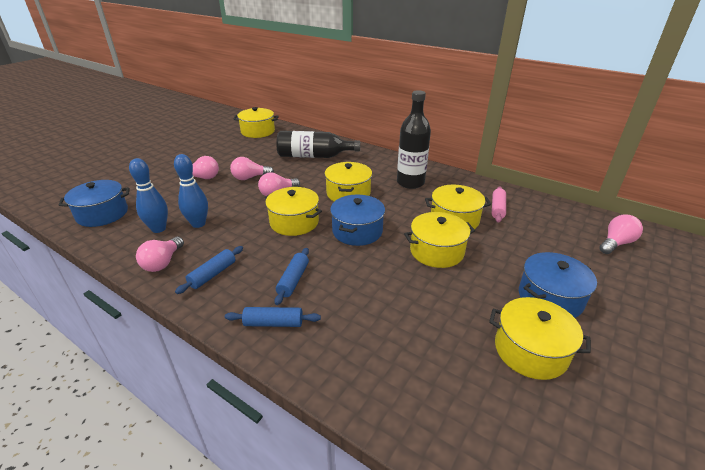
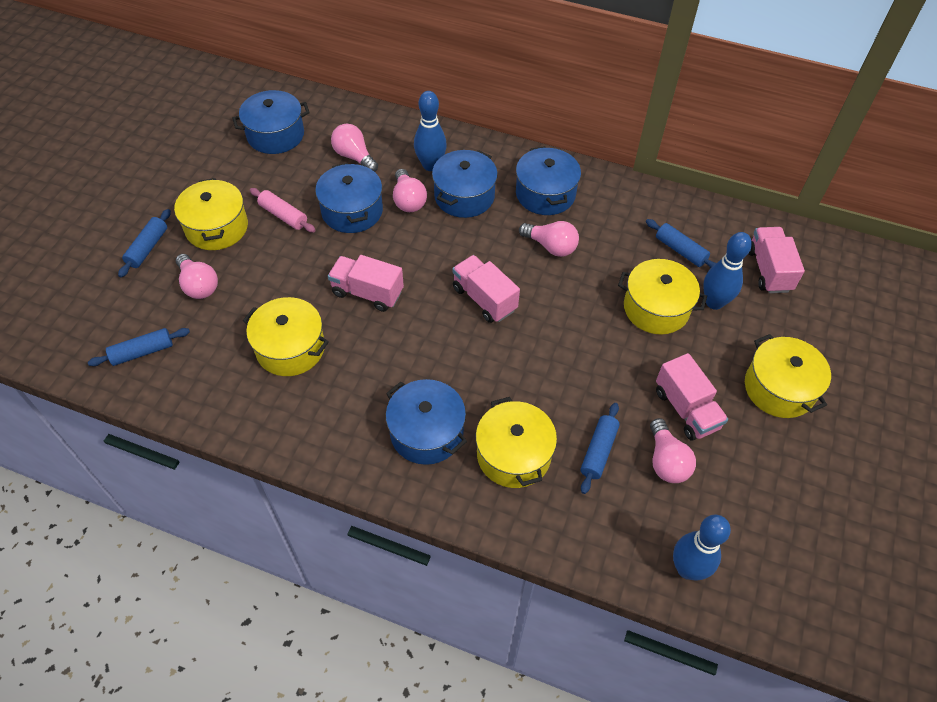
black bottle: [276,131,360,158] [397,90,431,189] = 2 -> none = 0
blue bowling pin: [129,158,168,233] [174,154,208,228] = 2 -> [414,91,447,171] [673,515,731,580] [703,232,752,310] = 3
blue pot: [59,180,130,227] [330,195,385,246] [519,252,597,318] = 3 -> [232,90,310,154] [315,163,383,233] [386,379,467,465] [432,150,498,218] [516,146,581,215] = 5
blue rolling pin: [175,246,243,294] [225,307,321,327] [274,248,309,305] = 3 -> [88,328,190,366] [118,209,171,277] [581,403,620,494] [646,219,716,268] = 4
pink truck: none = 0 -> [328,255,404,312] [452,255,520,323] [656,353,728,441] [748,227,805,293] = 4
yellow pot: [233,107,279,138] [265,187,322,236] [325,162,372,201] [404,212,475,268] [425,185,491,231] [489,297,591,380] = 6 -> [174,178,248,250] [243,297,329,376] [476,397,557,488] [618,259,707,334] [745,334,831,418] = 5

